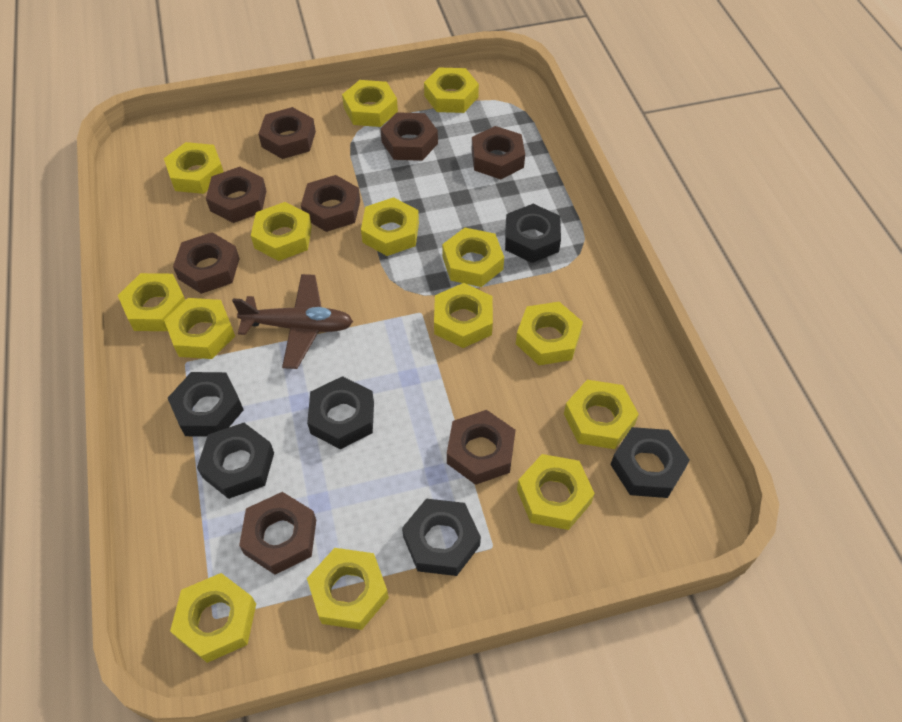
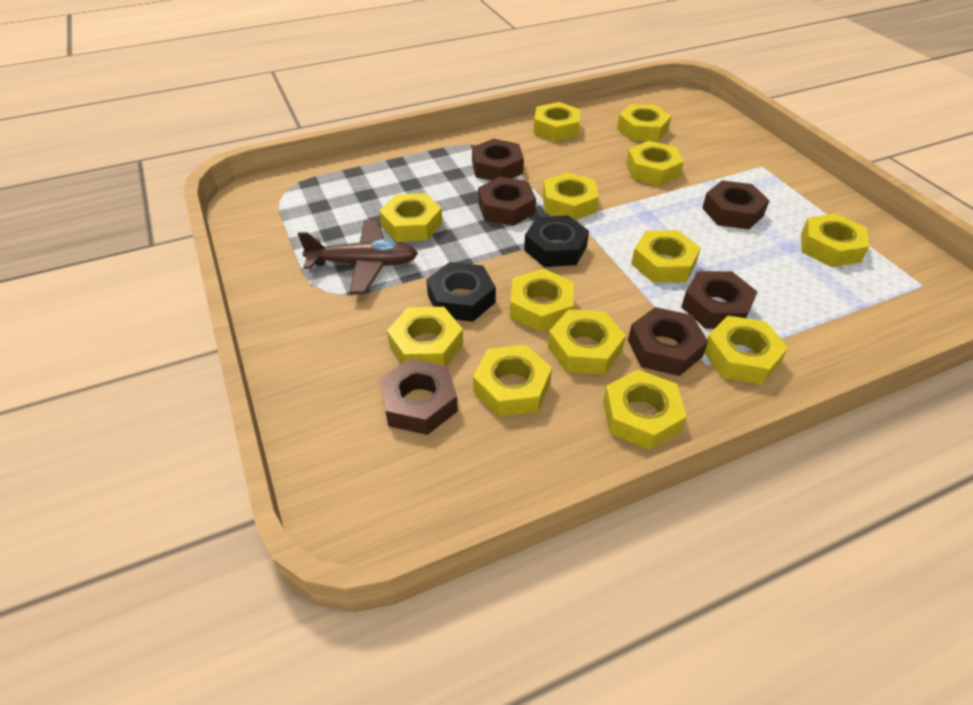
black nut: [168,372,244,437] [197,423,274,499] [307,376,374,449] [402,499,481,576] [505,204,561,263] [610,427,690,498] = 6 -> [426,262,496,322] [524,215,589,267] = 2
brown nut: [173,232,240,294] [206,167,266,223] [239,492,316,574] [258,107,316,159] [301,175,360,232] [381,112,438,161] [447,410,516,485] [472,126,525,179] = 8 -> [379,358,458,435] [472,139,524,181] [478,177,536,226] [628,307,708,376] [681,271,757,329] [702,180,769,229] = 6
yellow nut: [118,273,185,331] [164,142,224,194] [164,298,235,359] [170,573,256,663] [251,202,312,261] [307,548,389,630] [342,80,398,127] [361,197,419,256] [424,67,479,113] [434,283,493,348] [442,228,504,287] [516,302,583,365] [517,454,595,530] [564,380,639,449] = 14 -> [379,193,443,242] [387,307,463,366] [473,345,552,417] [510,268,574,332] [534,102,581,142] [543,172,599,220] [548,309,626,375] [603,369,687,450] [617,104,671,142] [626,141,684,186] [631,230,701,283] [704,316,788,385] [801,214,870,267] = 13

